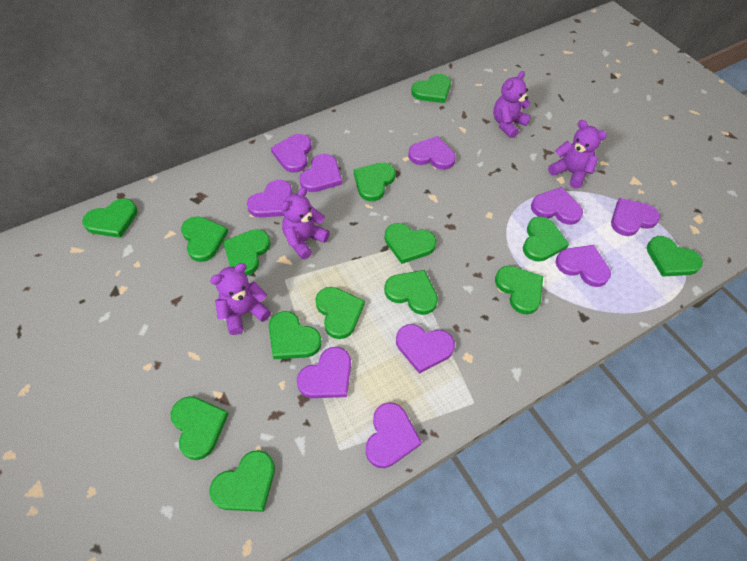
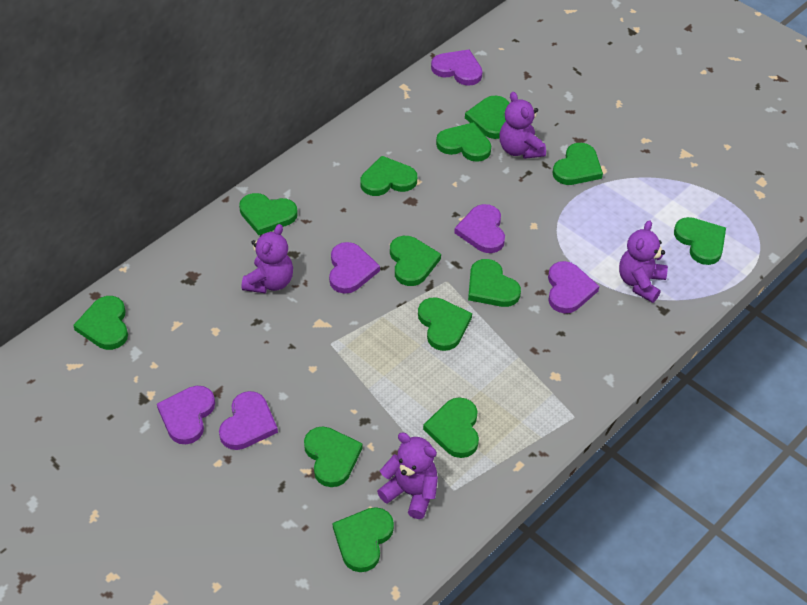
green heart: [82,198,138,238] [171,396,228,460] [181,216,228,262] [209,450,275,512] [223,229,271,275] [269,311,322,359] [315,287,365,339] [354,163,396,201] [384,223,436,264] [384,270,438,315] [411,74,451,103] [495,266,543,314] [523,216,569,262] [647,236,703,277] = 14 -> [73,296,128,350] [239,193,298,235] [304,427,363,487] [333,507,394,572] [361,156,417,196] [390,236,441,286] [418,297,472,351] [423,397,479,458] [436,122,491,162] [465,96,510,139] [468,259,521,307] [553,143,603,185] [674,217,726,265] = 13
purple heart: [247,180,292,218] [271,134,312,173] [297,347,351,398] [299,154,342,192] [366,402,422,468] [396,324,455,374] [408,136,456,170] [531,187,583,225] [556,245,611,287] [611,198,660,236] = 10 -> [157,386,215,444] [219,391,278,450] [329,242,380,294] [431,50,483,86] [454,204,505,253] [548,261,599,313] = 6

